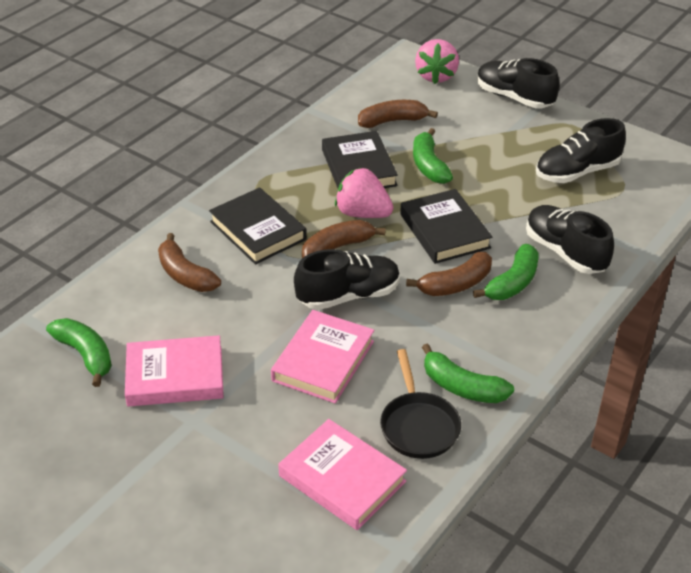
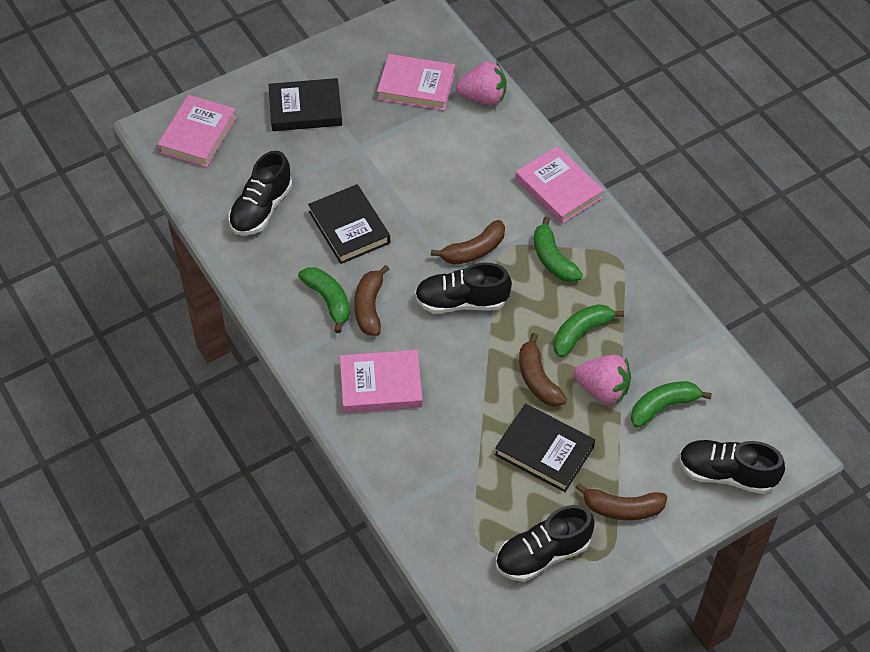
black pan: [380,349,461,459] = 1 -> none = 0
pink book: [125,335,224,407] [271,310,374,404] [278,419,407,530] = 3 -> [157,95,237,167] [340,350,423,413] [377,54,455,111] [515,146,604,224] = 4

